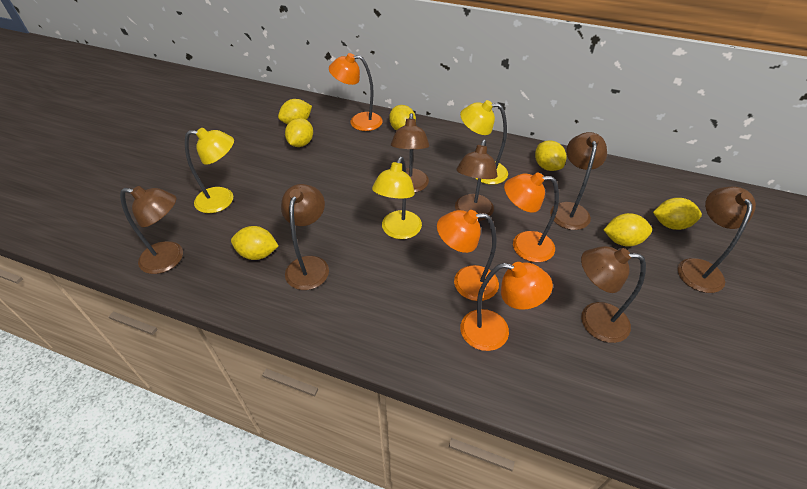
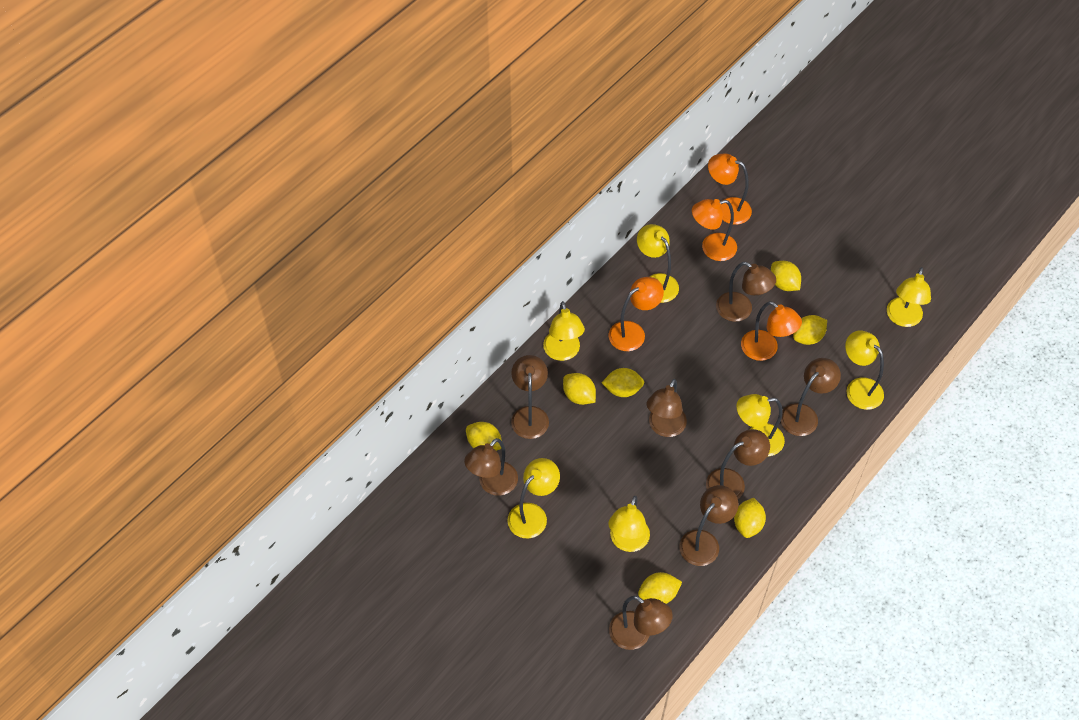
brown lamp: [120,186,183,274] [281,184,329,290] [391,113,430,192] [455,140,497,221] [550,132,607,230] [581,246,646,343] [678,187,756,293] = 7 -> [464,438,518,496] [511,355,549,439] [609,596,673,650] [647,379,687,437] [679,485,738,566] [706,429,770,499] [716,262,776,322] [781,358,841,436] = 8
yellow lamp: [185,128,234,213] [372,157,422,239] [460,100,508,185] = 3 -> [507,458,560,538] [543,301,585,361] [608,496,650,552] [637,224,679,303] [736,394,785,456] [845,331,884,410] [887,267,931,327] = 7

